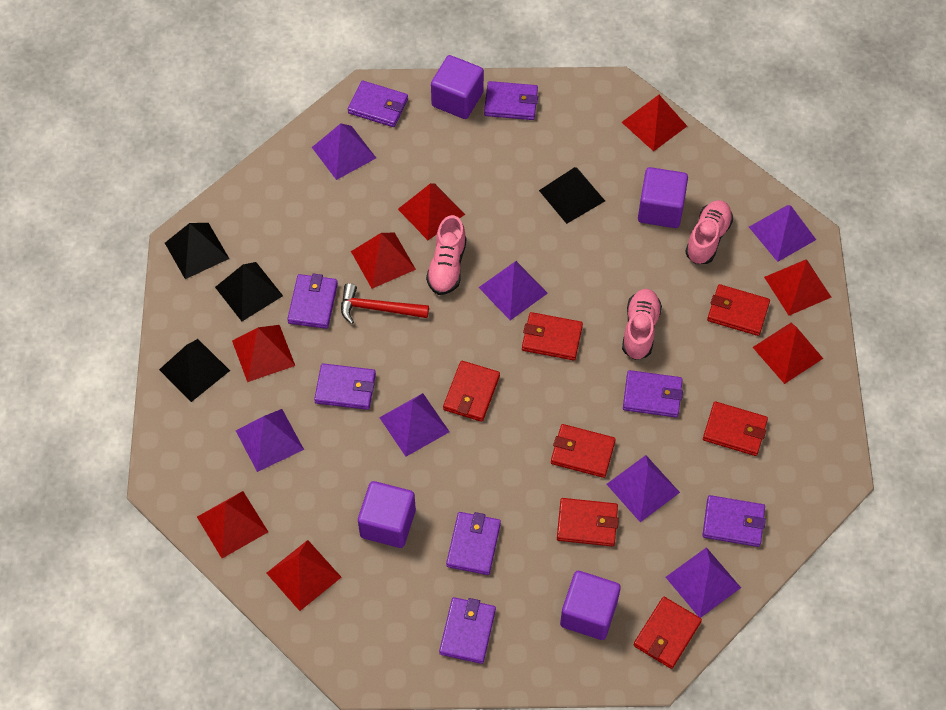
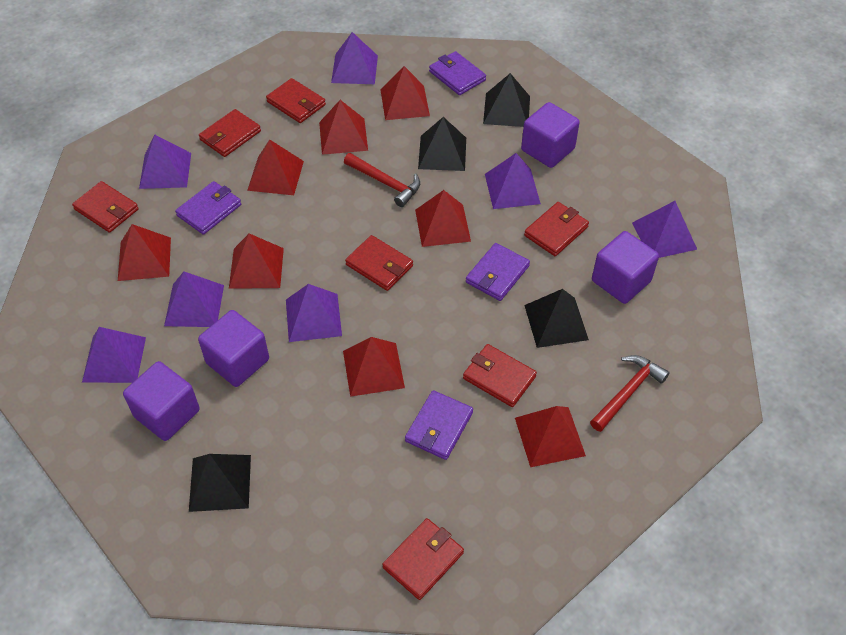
pink shoe: [426,215,466,295] [622,289,662,360] [685,200,733,264] = 3 -> none = 0
purple wallet: [287,274,338,329] [314,363,376,410] [348,81,408,127] [439,597,496,664] [446,512,501,575] [484,81,538,120] [623,370,683,417] [702,495,766,547] = 8 -> [175,181,241,235] [405,390,473,460] [429,51,486,95] [466,243,530,301] = 4
red hammer: [341,283,429,324] = 1 -> [344,153,420,207] [590,355,670,432] = 2

